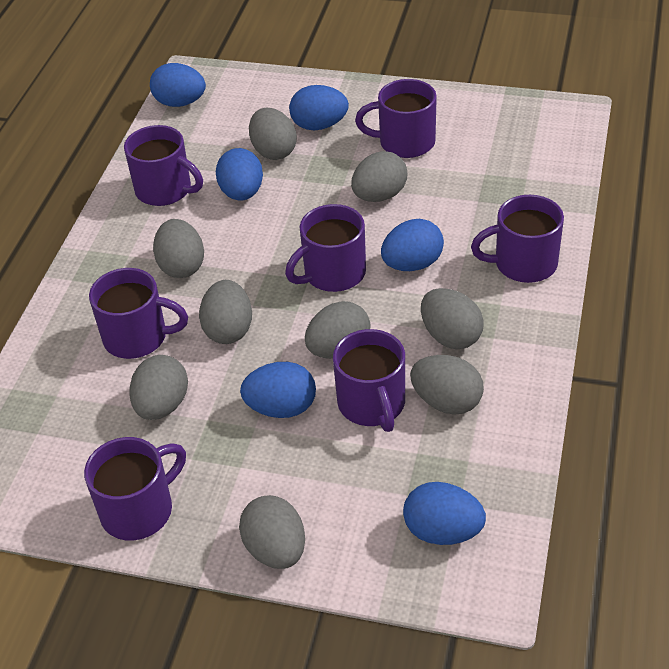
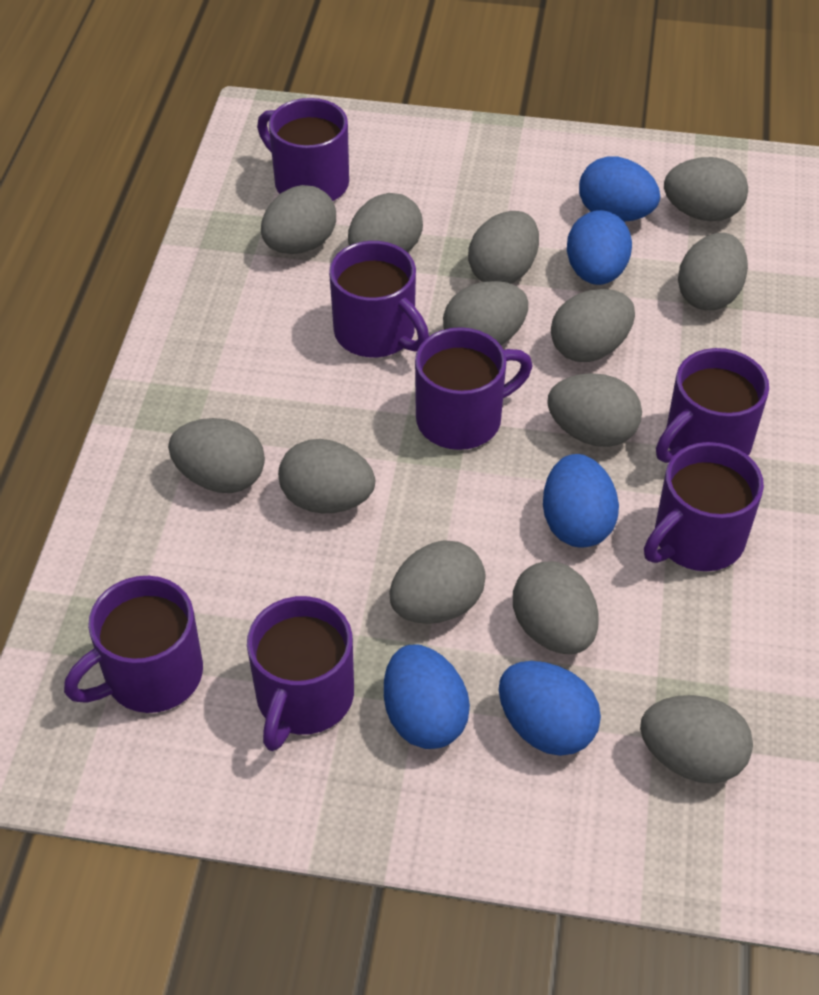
blue egg: [150,63,206,107] [216,148,263,201] [240,362,316,418] [289,85,349,130] [381,219,444,271] [403,482,486,545] = 6 -> [384,645,470,749] [499,661,601,756] [543,454,619,547] [567,210,632,285] [579,156,660,222] = 5
grey egg: [129,355,188,420] [153,219,204,278] [199,280,252,344] [239,495,305,569] [249,108,297,160] [305,301,371,359] [351,151,407,202] [410,355,484,415] [421,288,484,349] = 9 -> [168,418,265,493] [261,185,336,254] [278,439,375,513] [348,193,423,253] [389,540,486,624] [443,281,528,345] [468,211,539,284] [513,561,599,654] [547,373,642,447] [551,289,635,362] [640,695,753,784] [664,157,748,221] [678,233,748,310] = 13

